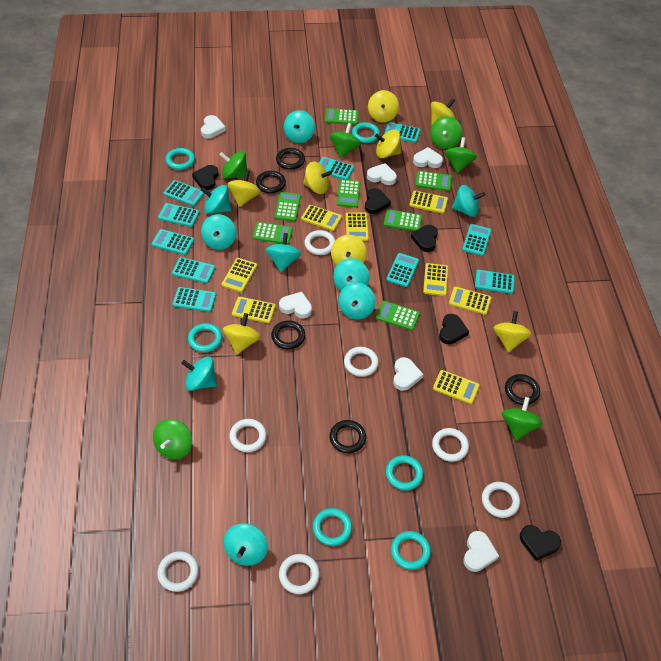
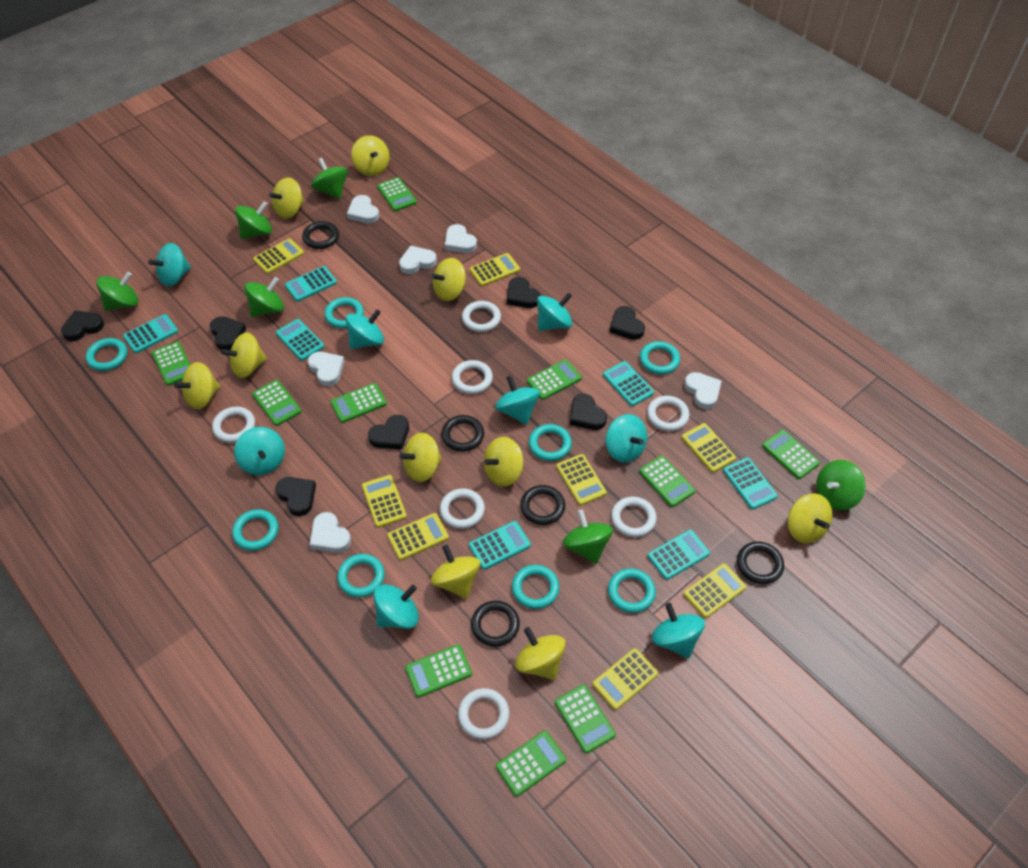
black heart: [192,165,218,190] [365,188,391,214] [411,225,438,252] [439,314,469,344] [520,525,561,561] = 5 -> [61,310,104,341] [210,316,246,350] [275,477,316,516] [368,415,409,449] [507,277,540,308] [570,394,607,430] [610,306,645,340] = 7
green calculator: [253,222,293,244] [275,192,301,221] [325,108,359,125] [337,179,361,208] [376,301,420,331] [384,209,422,231] [415,171,452,191] = 7 -> [152,341,190,386] [252,380,302,426] [331,383,387,423] [377,177,417,211] [405,644,472,698] [496,731,566,797] [527,359,582,400] [555,684,616,754] [639,456,695,507] [762,430,820,479] = 10
turquoise calculator: [152,229,194,255] [158,203,200,227] [164,180,205,206] [172,257,215,284] [173,287,216,312] [319,157,354,180] [384,122,421,143] [386,253,419,287] [462,224,491,256] [475,270,515,294] = 10 -> [123,314,178,353] [276,319,324,361] [285,266,337,302] [469,521,531,570] [603,361,654,406] [648,530,710,580] [723,457,778,509] = 7
turquoise ring: [166,148,195,170] [188,323,222,352] [313,508,352,546] [352,122,380,143] [386,455,424,490] [391,531,431,570] = 6 -> [85,338,127,371] [232,509,278,551] [324,297,364,328] [337,554,385,597] [512,565,559,609] [529,424,572,461] [608,568,656,613] [640,341,680,374] = 8
turquoise spinning top: [181,357,217,391] [201,185,231,214] [201,214,236,250] [224,523,268,566] [266,233,301,272] [284,110,315,143] [333,258,370,291] [338,283,376,320] [452,185,485,217] = 9 -> [148,243,191,286] [234,427,285,475] [345,309,384,349] [373,584,419,629] [495,375,540,425] [537,293,572,331] [606,414,647,463] [652,603,705,658] = 8
yellow spinning top: [223,313,261,354] [227,170,261,207] [303,162,332,194] [331,235,367,265] [368,90,399,122] [375,129,401,158] [431,98,455,125] [493,311,532,352] = 8 -> [174,362,220,409] [221,332,267,378] [269,177,304,219] [351,135,390,176] [399,433,442,482] [430,545,480,599] [431,258,466,301] [484,437,524,487] [515,627,566,680] [787,493,833,544] = 10

